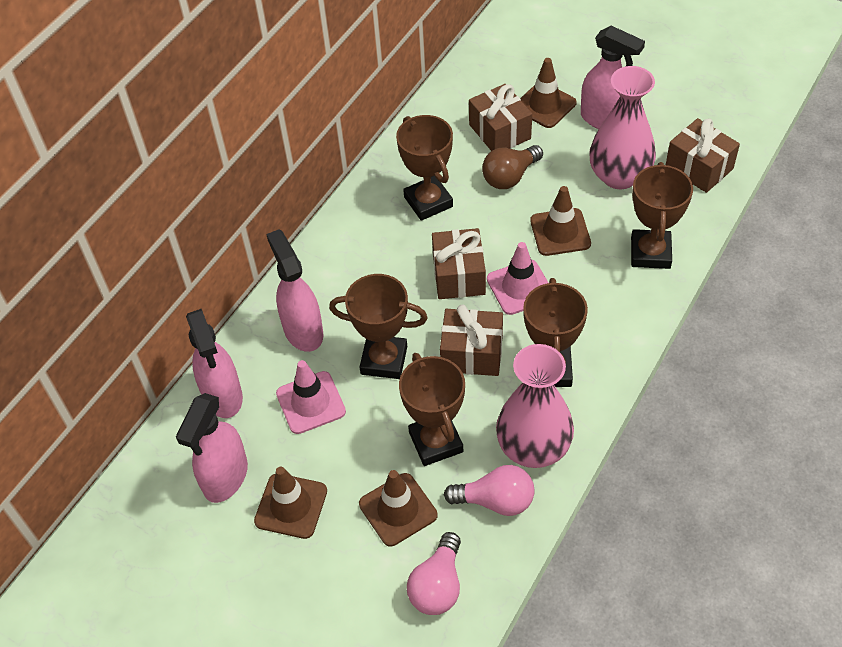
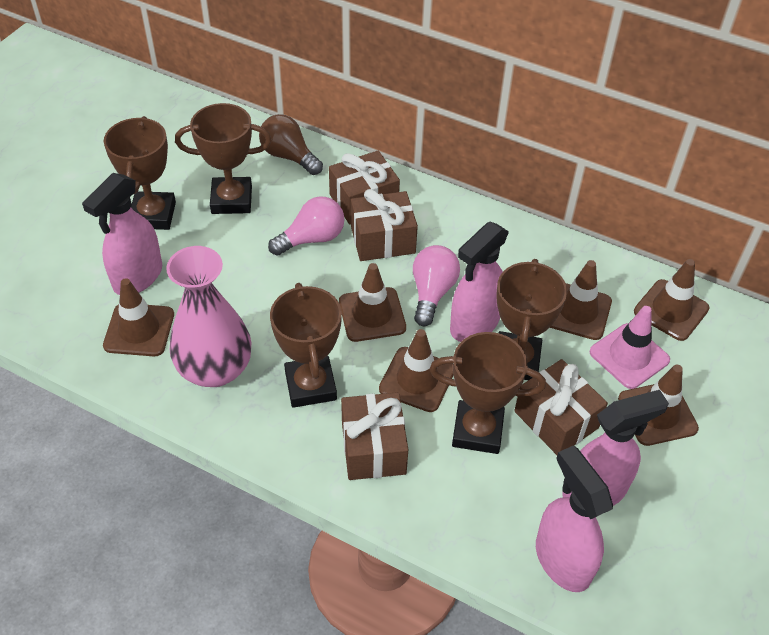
brown traffic cone: [254,467,327,539] [359,470,438,546] [520,58,577,128] [530,186,591,256] = 4 -> [103,278,174,356] [339,263,406,342] [379,329,453,412] [550,260,612,340] [618,365,699,446] [634,259,709,341] = 6
pink traffic cone: [276,360,346,434] [487,242,548,315] = 2 -> [590,306,670,389] = 1
pink vase: [496,344,574,468] [590,66,656,189] = 2 -> [166,246,251,387] = 1

